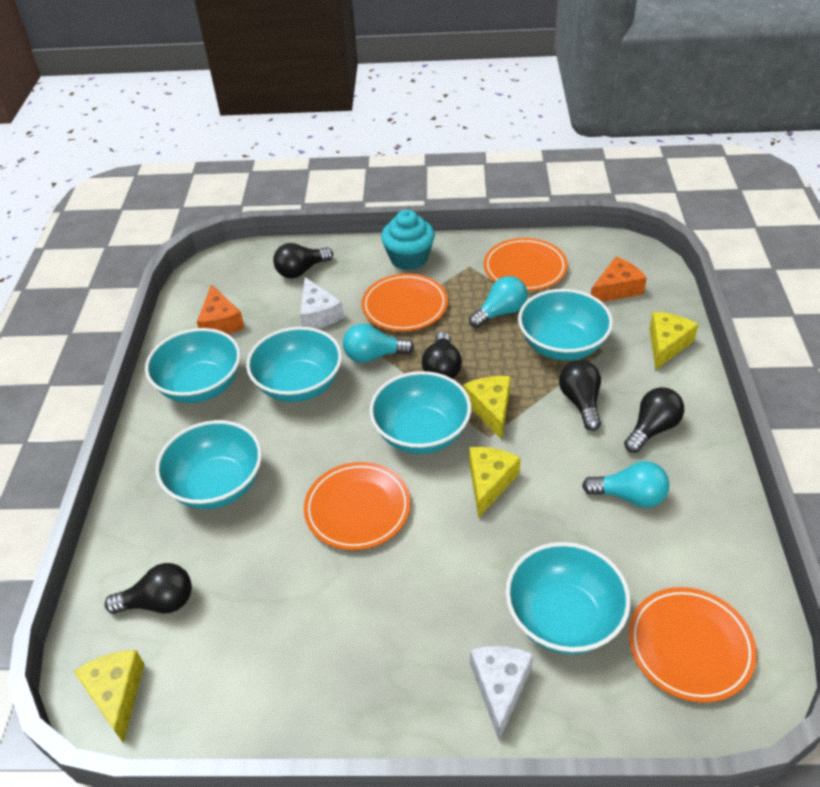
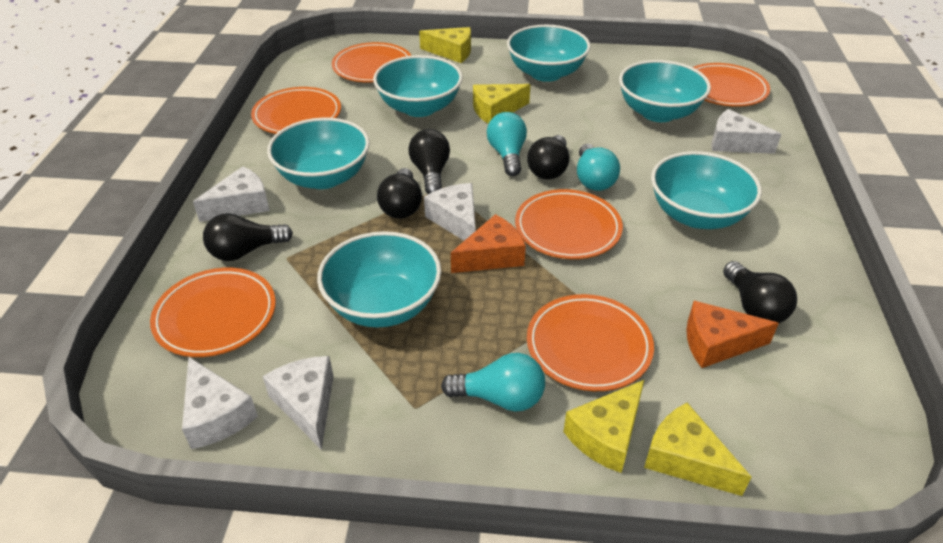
orange plate: [304,462,411,550] [362,273,448,331] [484,238,568,291] [628,587,757,703] = 4 -> [150,268,276,357] [251,87,341,134] [332,42,411,82] [515,189,623,259] [527,294,654,391] [693,63,770,107] = 6
turquoise cupcake: [381,210,435,270] = 1 -> none = 0
white cheese: [300,277,344,329] [470,646,534,740] = 2 -> [182,357,258,449] [193,166,270,222] [263,356,334,450] [424,183,476,241] [711,109,781,154] = 5

